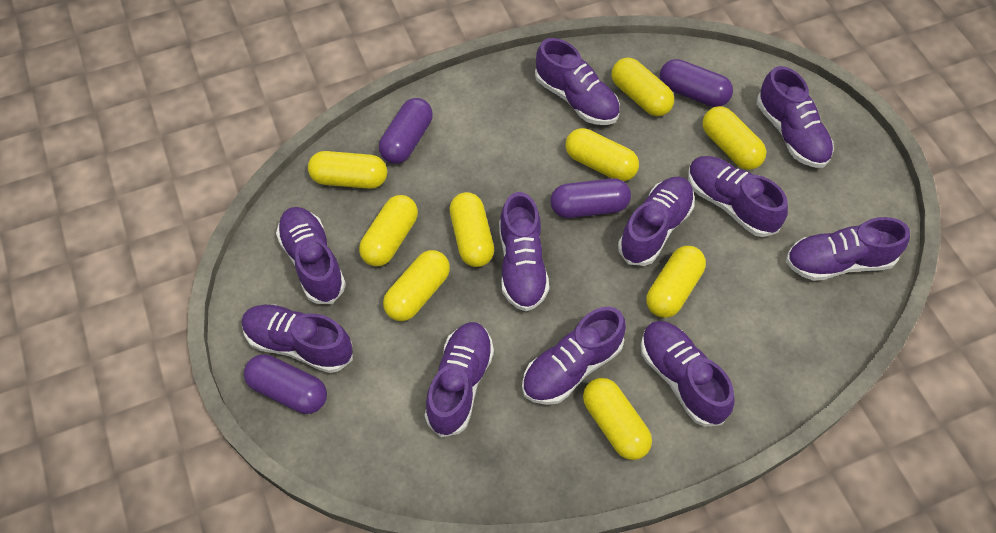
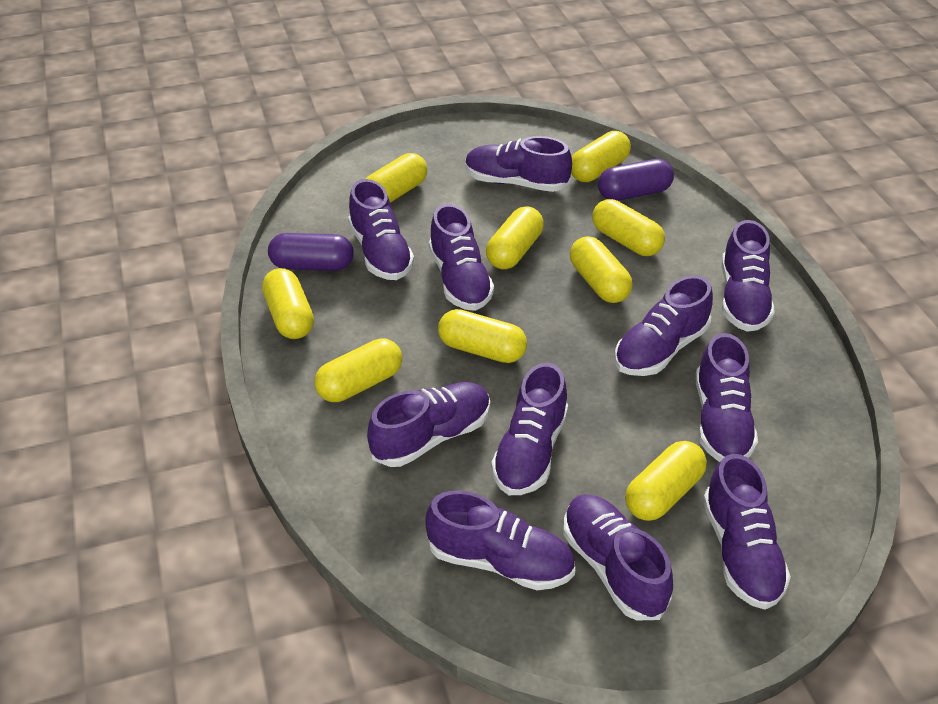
purple capsule: [244,354,327,414] [379,98,433,164] [551,178,631,218] [660,59,733,107] = 4 -> [268,233,354,271] [598,159,674,201] = 2

